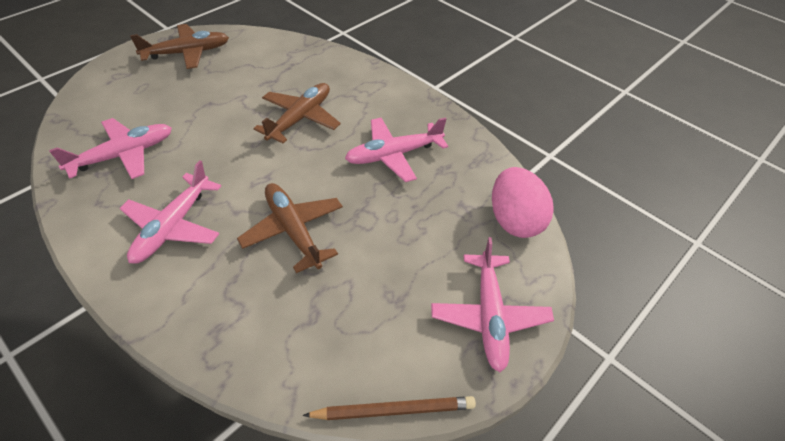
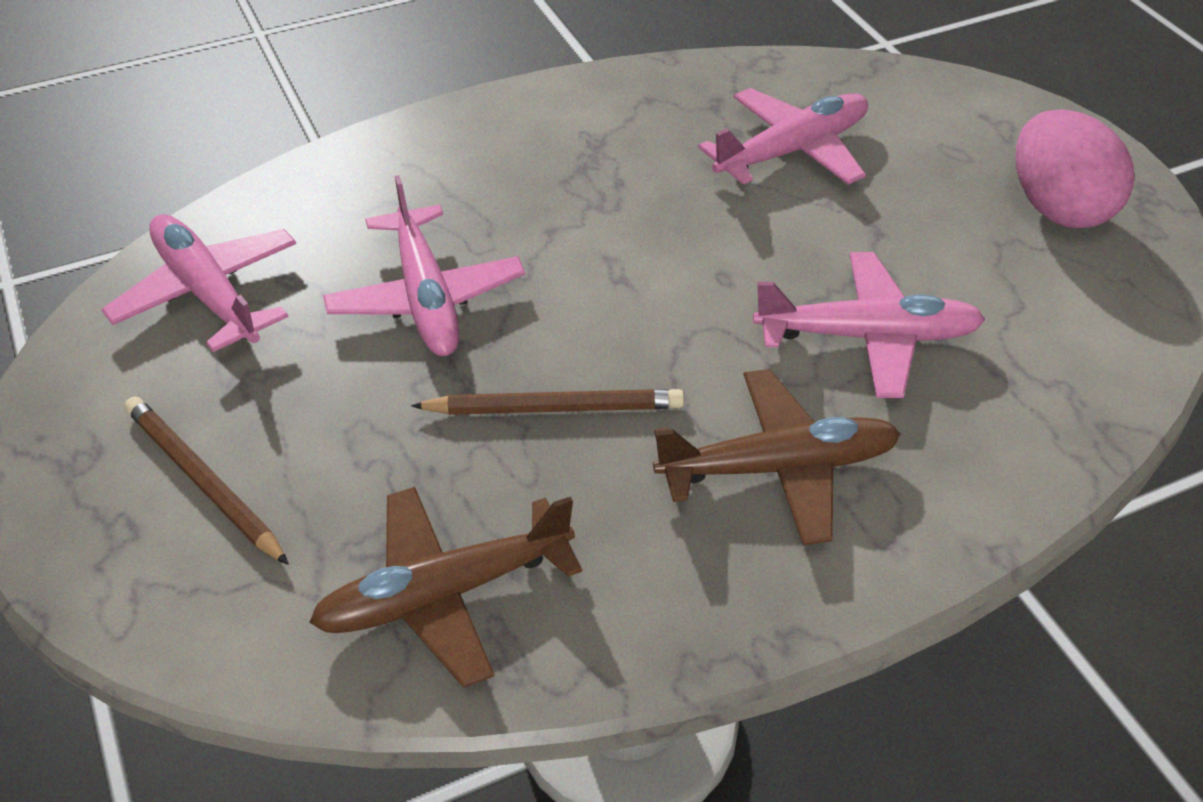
brown pencil: [303,396,476,420] = 1 -> [125,396,289,565] [411,389,684,415] = 2
brown plane: [130,24,229,69] [237,183,343,273] [254,83,341,143] = 3 -> [309,487,582,688] [653,369,901,545] = 2

